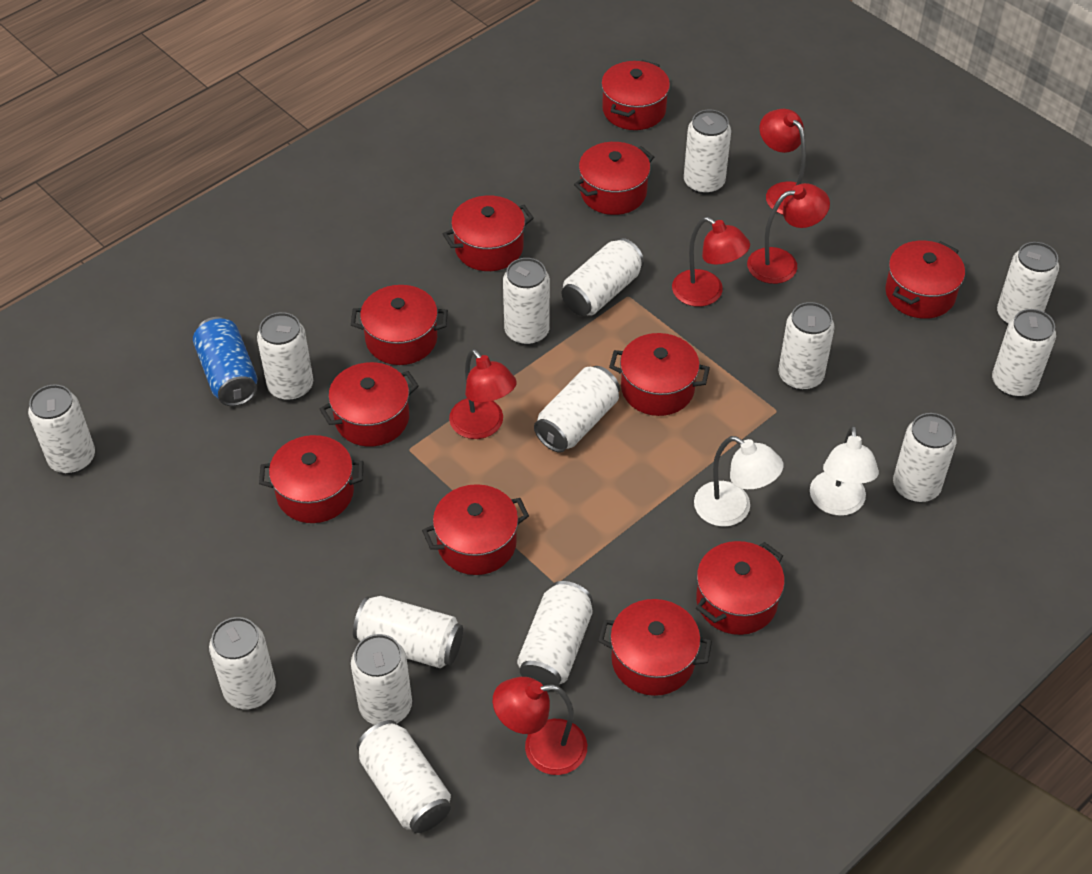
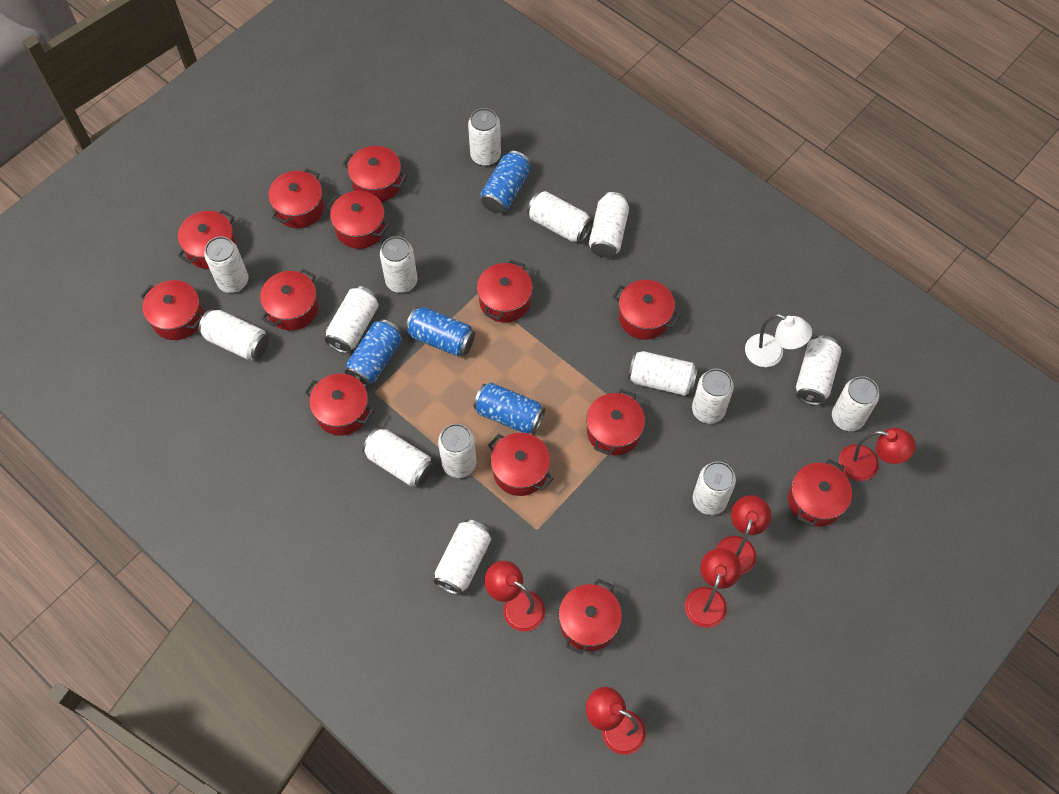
blue can: [193,317,258,406] = 1 -> [345,319,402,387] [405,307,475,357] [473,383,545,434] [480,151,531,213] = 4
red pot: [259,435,363,523] [320,362,419,447] [351,285,448,365] [422,484,529,575] [443,195,534,271] [574,142,654,215] [598,599,712,696] [601,60,670,130] [609,333,710,416] [696,541,785,635] [885,241,965,319] = 11 -> [141,280,204,340] [178,209,236,269] [260,269,319,331] [268,168,324,228] [305,374,374,436] [327,191,389,249] [342,146,407,202] [477,260,533,323] [488,433,553,496] [559,579,622,655] [586,389,645,456] [612,280,681,340] [788,459,852,527] = 13
white lamp: [694,436,784,527] [810,425,879,516] = 2 -> [745,314,812,367] = 1

